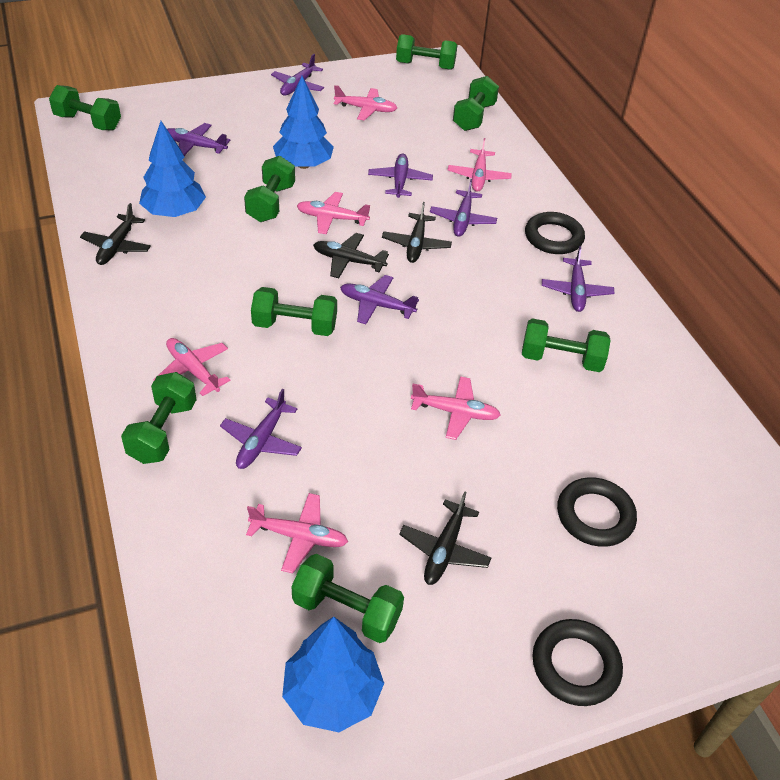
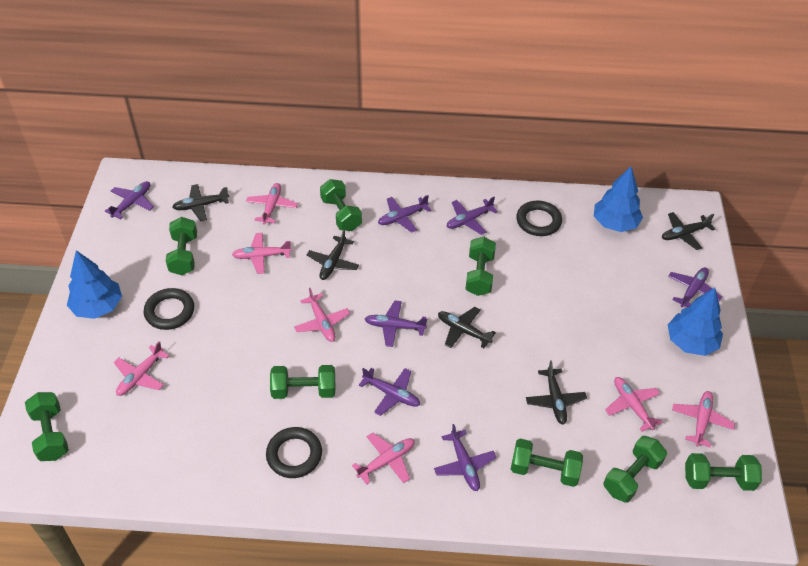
black plane: [80,203,151,265] [313,233,389,278] [382,202,452,263] [399,491,491,585] = 4 -> [172,184,229,221] [307,229,359,280] [438,307,496,348] [526,360,587,425] [662,212,715,250] = 5
pink plane: [153,338,230,396] [246,493,348,573] [297,192,370,234] [334,85,397,121] [411,376,501,440] [448,138,512,192] = 6 -> [114,341,169,396] [232,232,292,274] [246,183,298,224] [294,288,350,342] [352,433,415,484] [605,377,663,432] [672,391,735,448] = 7

